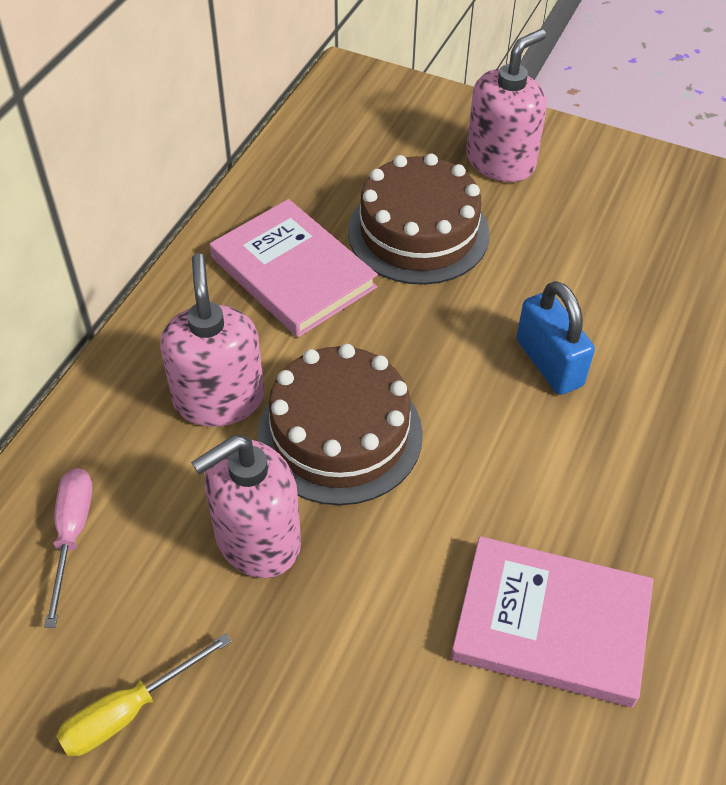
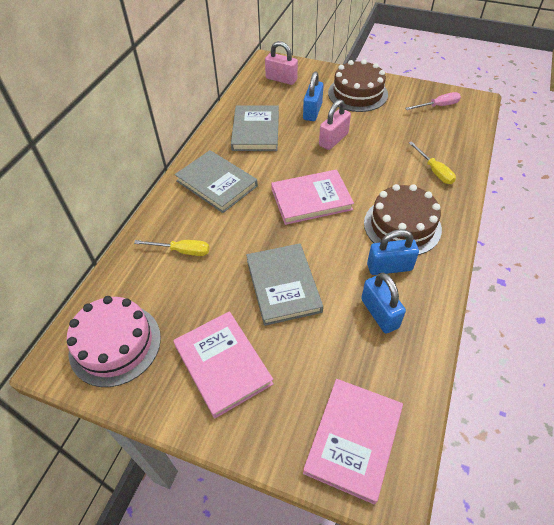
blue padlock: [516,281,595,395] = 1 -> [303,72,323,121] [361,273,406,334] [367,229,419,275] = 3
grey book: none = 0 -> [175,150,258,213] [231,105,279,151] [246,243,323,326] = 3
pink book: [210,199,378,337] [451,536,653,707] = 2 -> [173,311,274,418] [271,169,354,225] [303,379,403,504] = 3
pink cake: none = 0 -> [67,296,161,387] = 1
pink padlock: none = 0 -> [265,41,298,85] [319,99,351,150] = 2
pink soap dispenser: [160,253,264,427] [191,435,301,578] [466,29,546,182] = 3 -> none = 0
yellow screwdriver: [56,633,232,756] = 1 -> [134,240,209,256] [409,141,456,184] = 2

